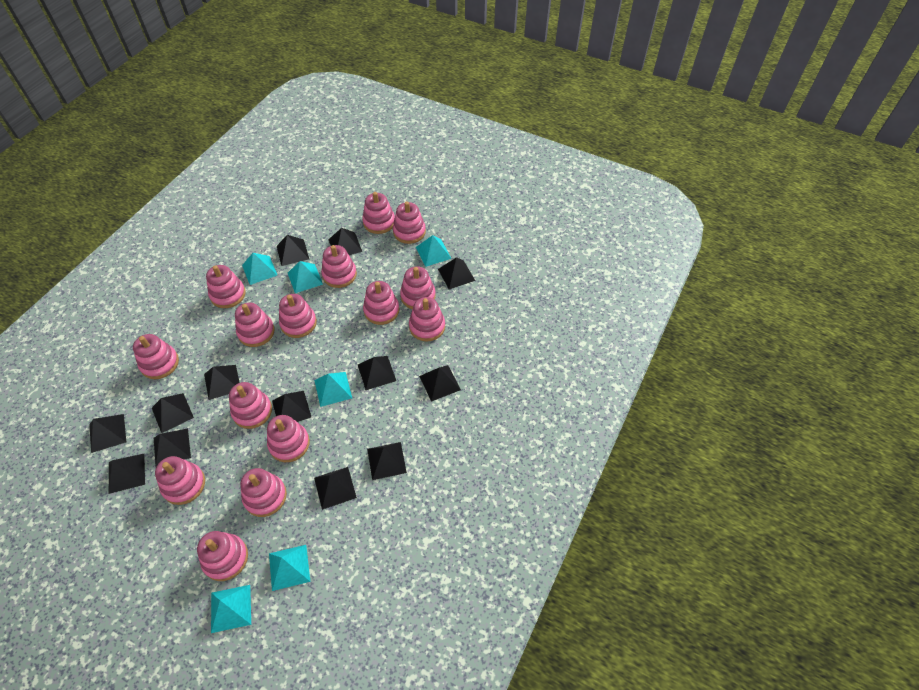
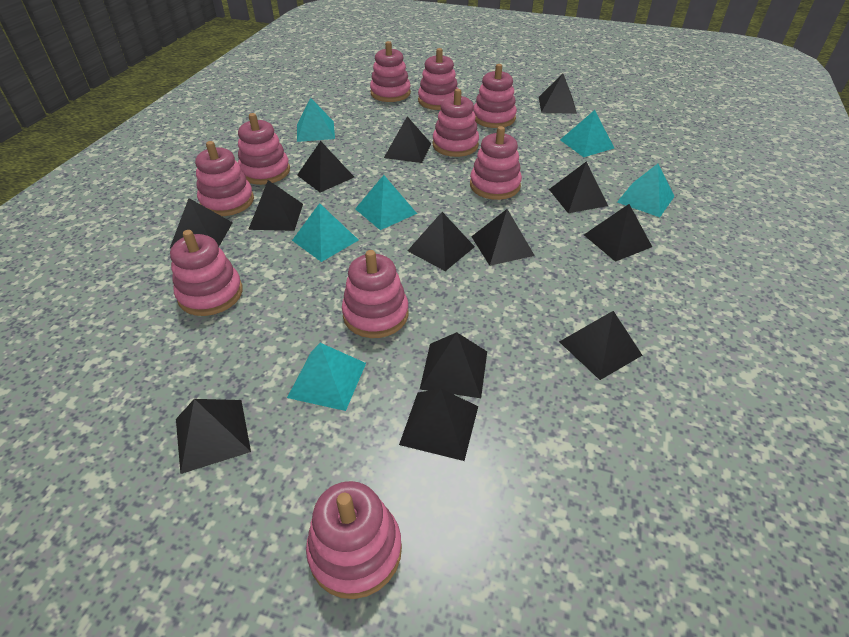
pink stacking toy: [133,334,179,379] [155,456,205,505] [197,531,248,581] [206,265,246,308] [229,382,272,429] [235,302,275,347] [240,468,287,517] [267,415,310,462] [279,294,317,338] [321,245,357,288] [362,192,395,234] [363,281,399,325] [393,201,426,244] [400,266,436,309] [409,297,445,342] = 15 -> [170,230,243,316] [195,141,254,216] [238,113,290,185] [306,481,402,599] [342,250,409,338] [370,41,411,102] [418,48,458,110] [433,89,479,157] [470,126,522,200] [473,64,517,128] = 10

